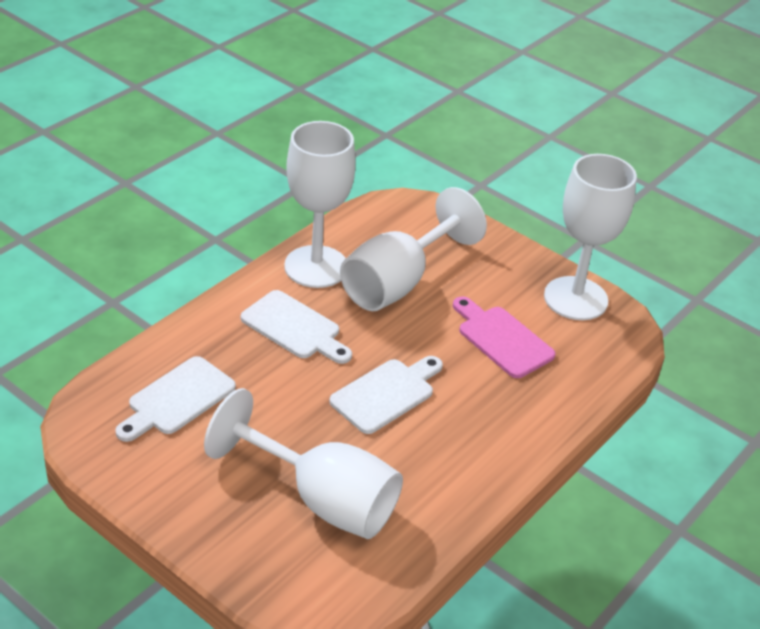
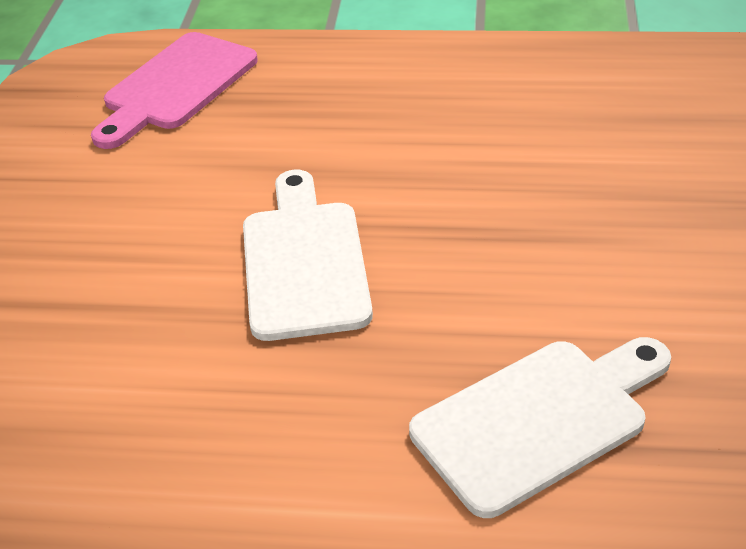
white cutting board: [115,356,236,442] [241,290,352,364] [329,356,443,434] = 3 -> [243,170,373,341] [409,337,671,518] = 2
white goblet: [204,388,403,539] [284,121,356,288] [340,187,487,311] [544,154,637,320] = 4 -> none = 0

